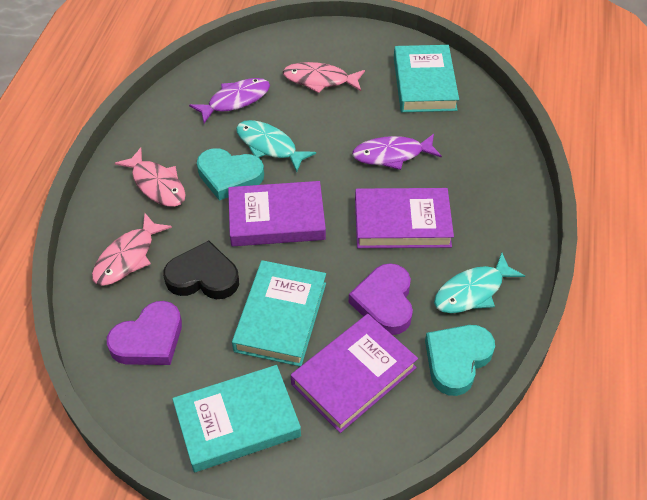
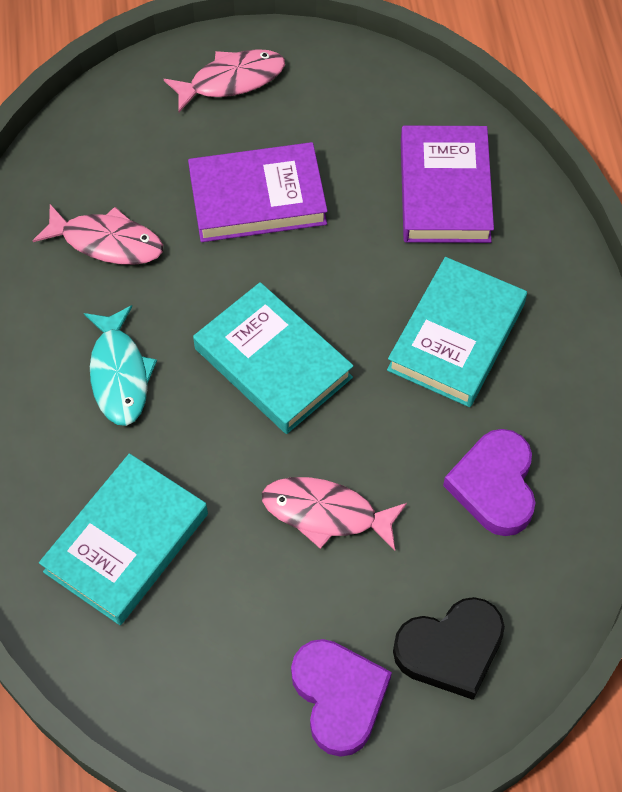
purple book: [228,181,326,246] [291,314,418,433] [355,188,454,248] = 3 -> [188,142,328,242] [401,125,494,243] = 2
purple fish: [189,78,270,123] [352,134,442,170] = 2 -> none = 0
turquoise fish: [236,120,316,172] [434,253,525,313] = 2 -> [84,305,157,426] = 1
turquoise heart: [197,148,264,201] [425,325,495,396] = 2 -> none = 0

